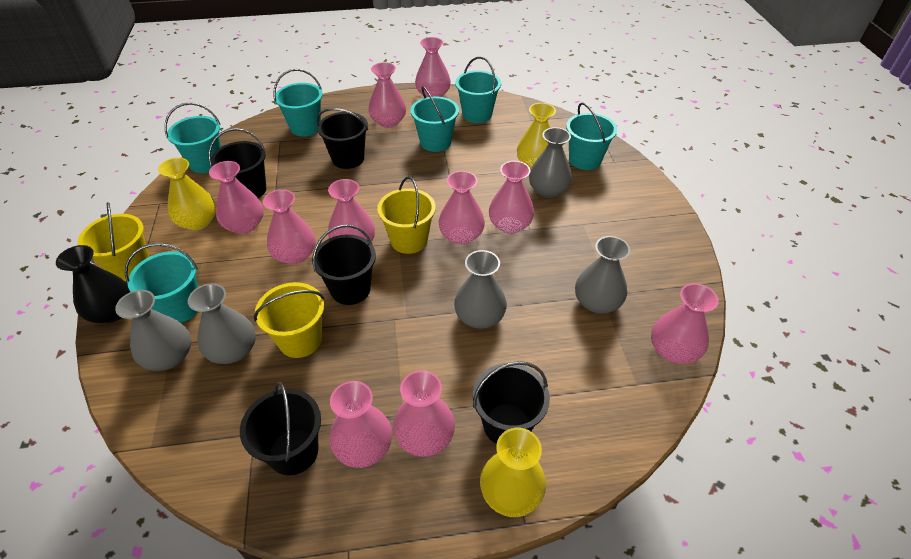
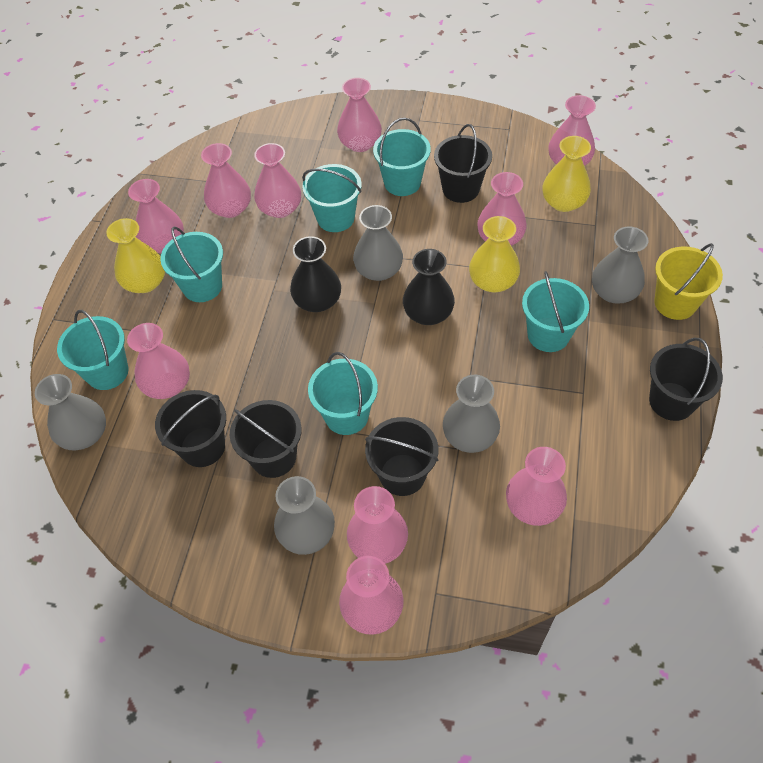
black vase: [56,245,130,323] = 1 -> [290,236,341,312] [403,249,455,325] = 2
yellow bucket: [78,202,150,282] [254,282,324,358] [377,177,436,254] = 3 -> [654,243,723,320] = 1

